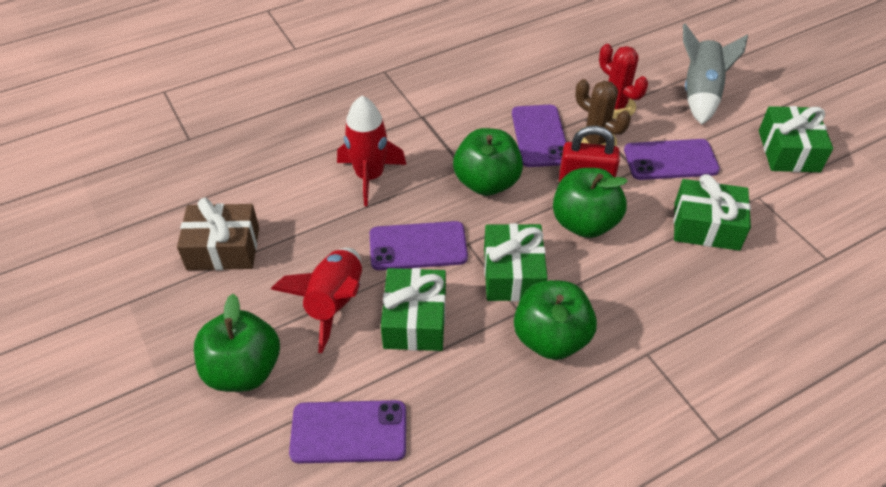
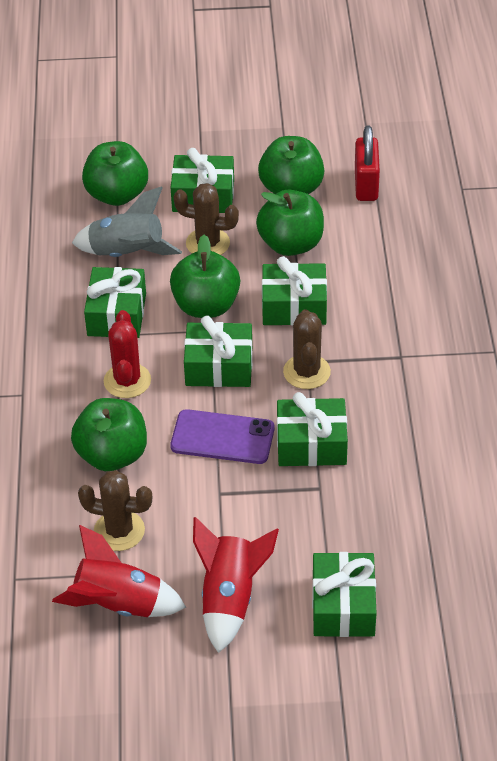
brown cactus: [576,79,631,146] = 1 -> [78,470,152,551] [174,183,239,255] [283,309,331,389] = 3
brown gift: [177,198,259,270] = 1 -> none = 0
green apple: [194,294,280,392] [453,128,523,196] [514,280,597,360] [553,168,628,238] = 4 -> [71,398,147,471] [82,141,148,206] [170,235,240,318] [256,190,324,256] [258,136,324,194] = 5
green gift: [381,268,446,351] [484,223,547,301] [674,174,751,251] [759,106,833,172] = 4 -> [84,267,146,338] [170,148,234,213] [184,316,252,387] [262,256,327,326] [277,392,348,466] [312,552,377,637] = 6
purple phone: [289,400,406,463] [370,221,468,270] [512,105,566,167] [624,139,720,180] = 4 -> [170,409,275,464] = 1

